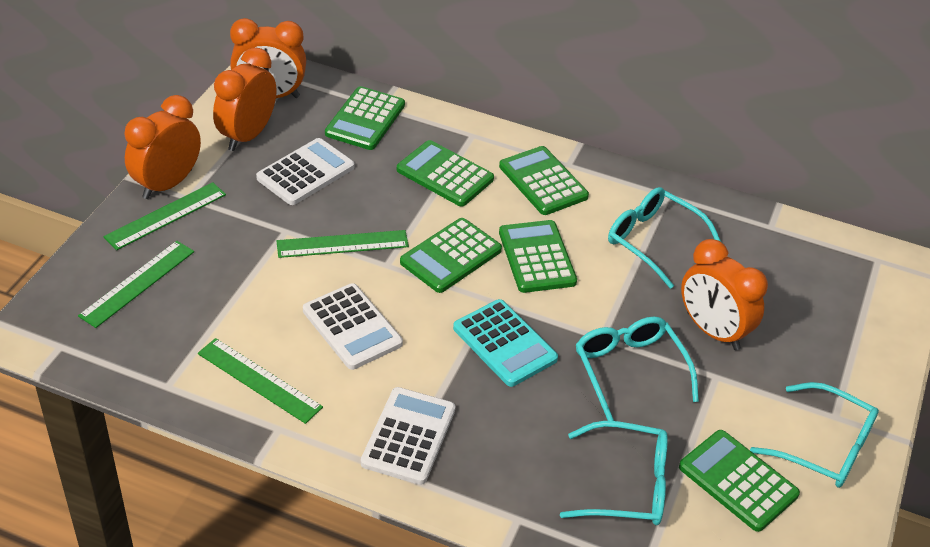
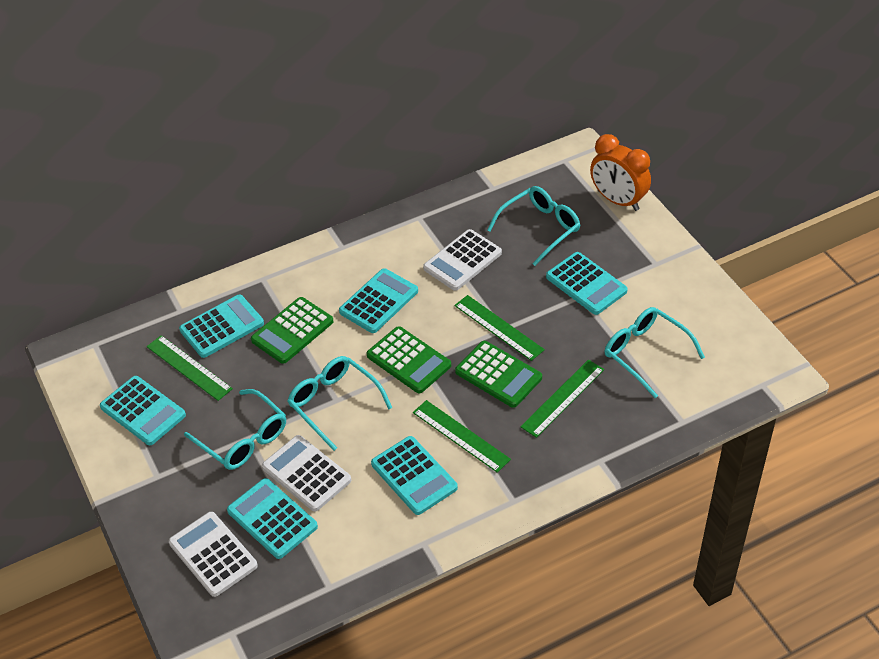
green calculator: [325,86,405,150] [397,140,494,207] [400,218,502,293] [499,146,589,215] [499,220,577,293] [679,430,800,532] = 6 -> [251,297,334,364] [367,326,451,393] [455,341,542,408] = 3
orange clock: [124,95,201,199] [213,47,276,151] [230,18,306,98] [681,239,768,350] = 4 -> [590,134,651,211] = 1
turquoise calculator: [453,299,558,387] = 1 -> [100,376,186,445] [179,295,264,358] [227,478,318,559] [339,268,418,333] [371,436,458,515] [546,252,628,315] = 6

